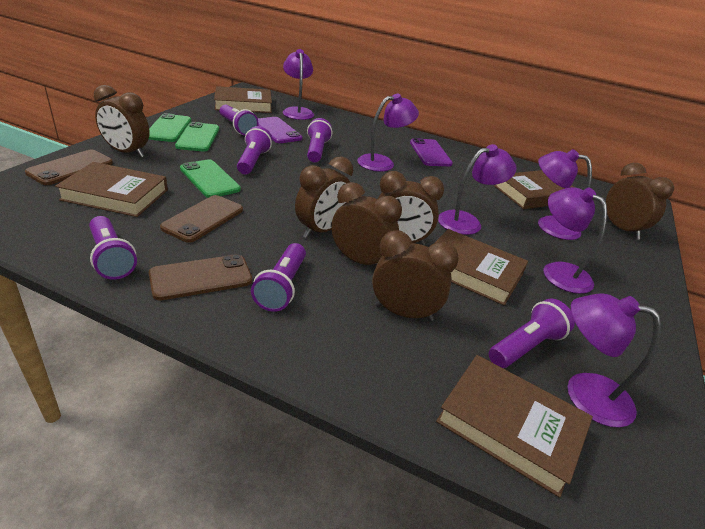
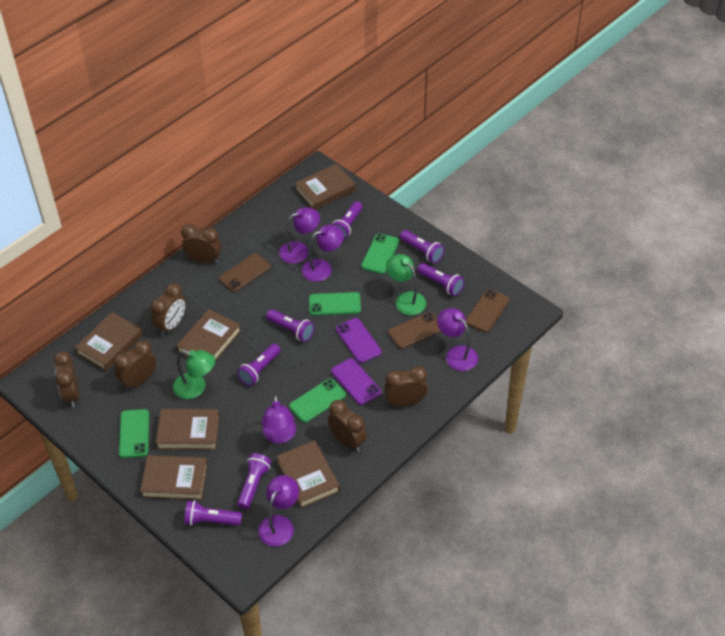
brown book: [55,162,168,217] [214,86,272,113] [435,229,528,306] [436,355,593,498] [494,170,574,209] = 5 -> [75,312,143,371] [140,455,207,500] [156,409,219,450] [176,309,241,361] [276,440,340,508] [295,163,356,210] = 6
green lamp: none = 0 -> [173,350,215,399] [386,254,426,315] = 2
green phone: [148,113,191,142] [175,122,219,152] [180,159,241,198] = 3 -> [119,409,149,458] [289,379,346,423] [309,292,361,316] [361,233,399,274] = 4
purple flashlight: [89,216,137,280] [220,105,259,136] [237,126,272,174] [251,243,306,312] [307,118,332,162] [489,299,575,368] = 6 -> [184,500,242,526] [237,344,281,386] [237,453,271,509] [266,309,314,342] [332,201,363,240] [400,230,444,263] [418,263,464,296] = 7
purple lamp: [283,49,314,120] [357,94,419,172] [438,144,517,235] [538,149,592,240] [544,187,607,294] [568,293,661,428] = 6 -> [258,475,299,546] [262,395,296,444] [279,207,320,264] [302,225,344,282] [437,308,478,371] = 5

